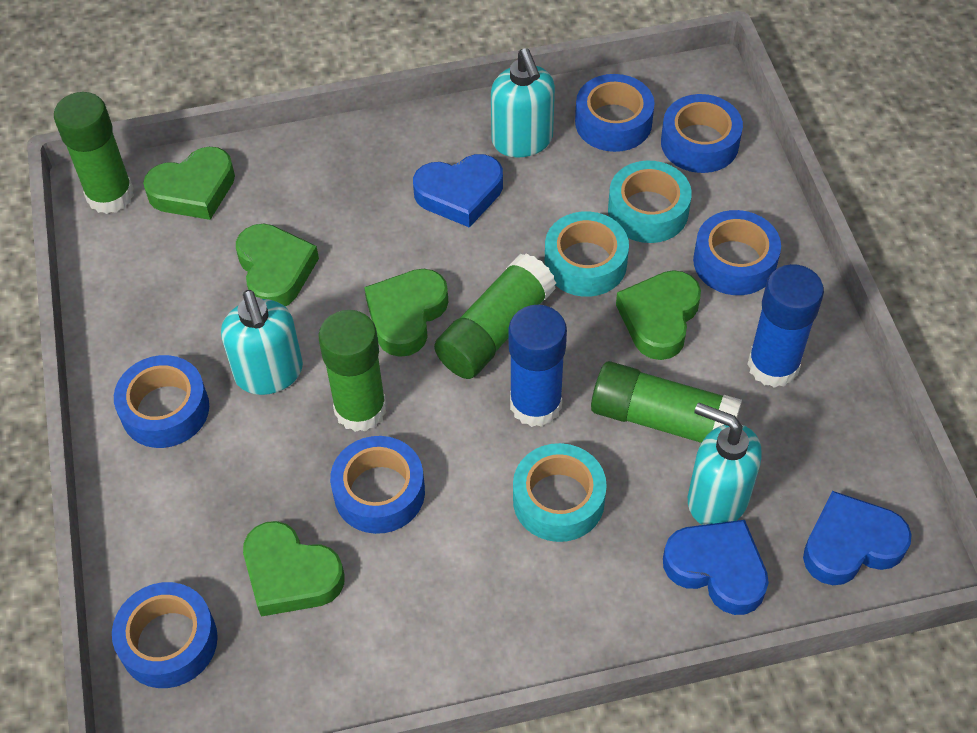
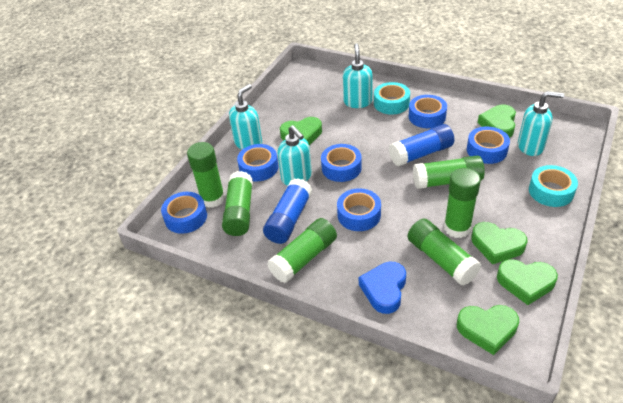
blue heart: [413,154,503,228] [663,520,769,615] [803,491,912,585] = 3 -> [359,262,406,314] = 1
green glue stick: [54,92,134,214] [318,310,386,432] [434,253,556,379] [591,361,742,443] = 4 -> [187,142,225,208] [222,171,253,236] [267,218,337,283] [408,219,481,286] [413,156,485,189] [444,168,481,238] = 6
turquoise soap dispenser: [221,290,303,395] [491,48,555,158] [688,403,762,525] = 3 -> [229,84,262,150] [277,125,312,186] [343,43,373,108] [518,91,564,156] = 4
turquoise tape: [513,443,607,542] [545,211,629,297] [608,161,692,243] = 3 -> [374,82,410,115] [529,165,578,207] = 2

